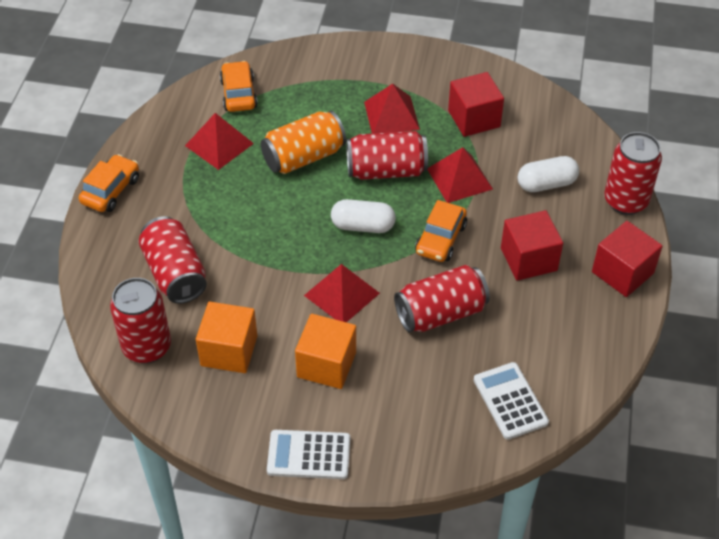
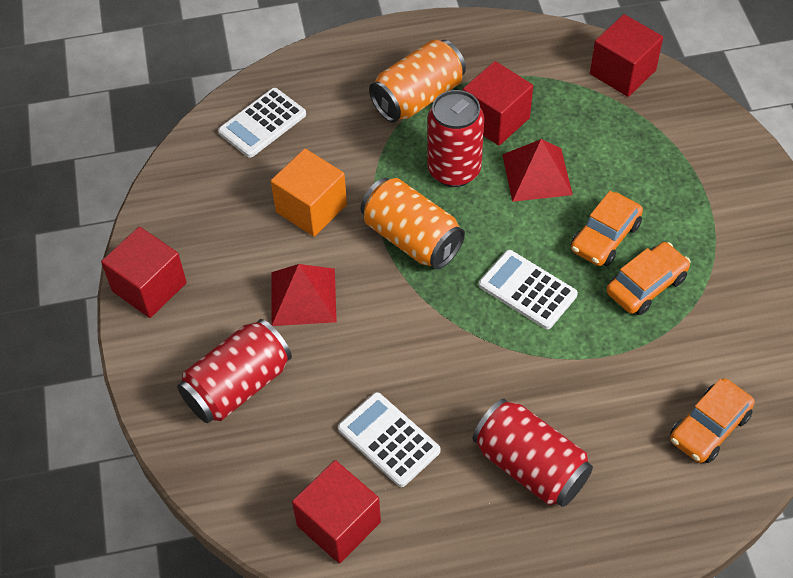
orange can: [261,111,346,174] = 1 -> [361,178,465,269] [369,39,466,122] = 2
orange cube: [196,302,257,373] [295,314,356,389] = 2 -> [271,149,347,237] = 1
red can: [110,278,171,364] [139,216,207,304] [346,131,428,180] [394,265,490,332] [604,132,662,215] = 5 -> [177,319,292,423] [427,90,484,187] [473,398,593,507] = 3
red cube: [448,72,504,137] [501,210,563,281] [592,221,663,297] = 3 -> [101,227,187,318] [292,460,381,563] [463,61,533,146] [590,14,663,97] = 4
red pyramid: [185,113,254,170] [304,264,380,322] [364,84,420,134] [428,147,493,203] = 4 -> [271,264,337,326] [502,139,573,202] = 2
white calculator: [267,430,350,479] [474,362,549,440] = 2 -> [218,88,306,158] [338,392,441,487] [479,250,578,329] = 3
white capsule: [331,199,396,233] [518,156,579,192] = 2 -> none = 0

